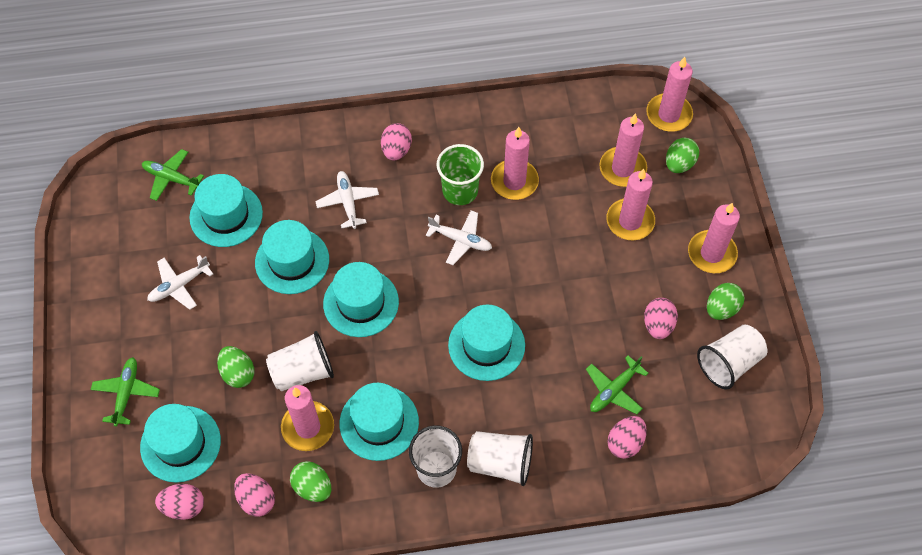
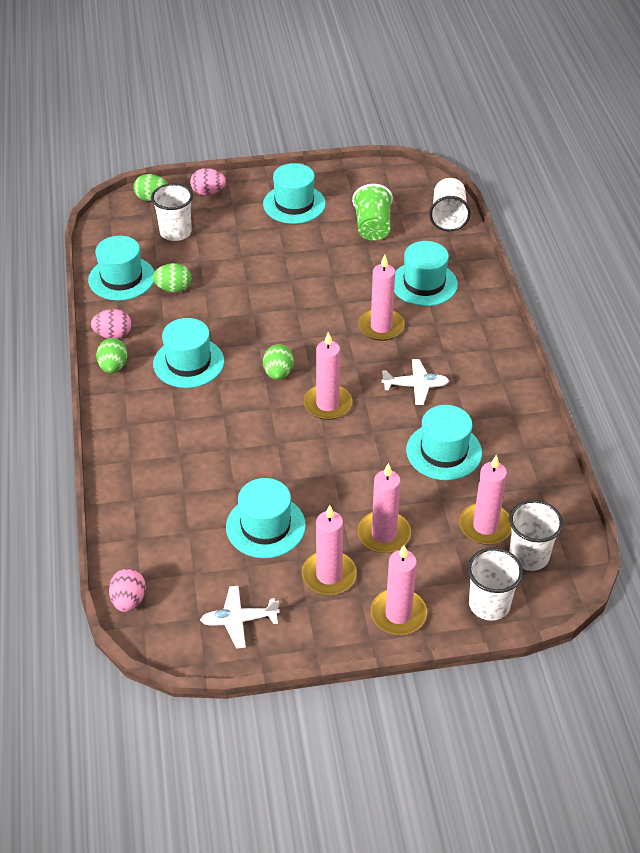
green plane: [90,357,160,427] [142,149,204,201] [586,356,648,414] = 3 -> none = 0
pink egg: [155,484,204,520] [234,473,275,517] [381,123,412,161] [607,416,647,459] [644,298,678,339] = 5 -> [91,309,132,339] [109,568,146,612] [190,168,226,195] = 3
white plane: [147,255,213,310] [315,171,379,229] [426,210,492,265] = 3 -> [200,586,280,649] [382,359,449,405] = 2

